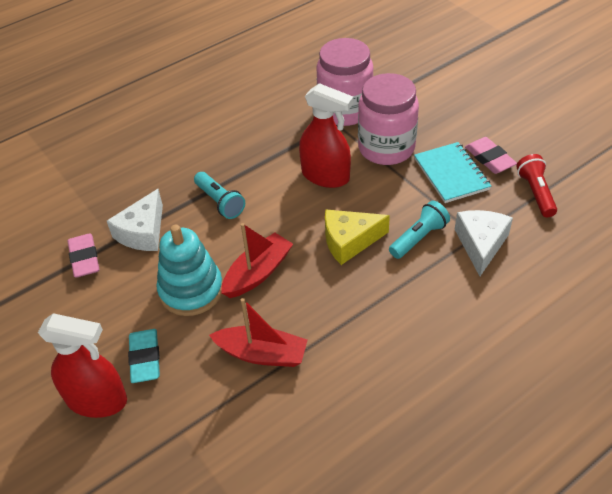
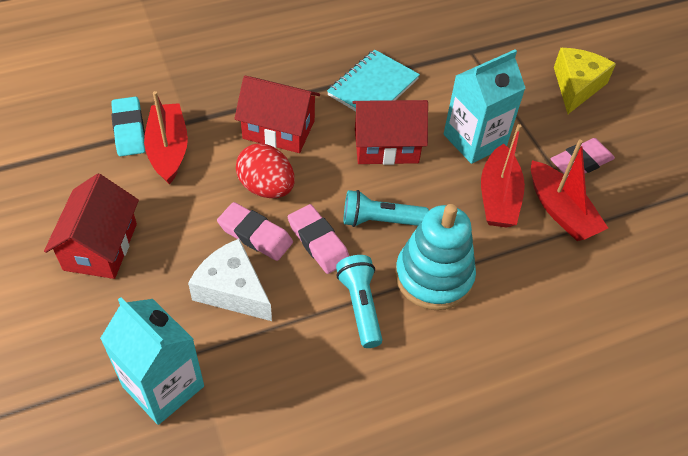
pink eraser: [67,233,100,278] [465,137,517,174] = 2 -> [217,202,293,261] [288,204,349,274] [551,138,615,174] = 3
pink jar: [316,38,373,126] [358,73,419,165] = 2 -> none = 0
red boat: [209,298,307,367] [221,223,293,298] = 2 -> [144,91,188,185] [481,124,525,228] [531,139,608,241] = 3
red egg: none = 0 -> [236,144,295,198] = 1
red flashlight: [516,154,557,217] = 1 -> none = 0
red house: none = 0 -> [44,174,139,279] [234,76,320,153] [352,100,428,165] = 3
red spray bottle: [38,313,127,418] [299,83,354,188] = 2 -> none = 0
turquoise carton: none = 0 -> [100,297,204,425] [444,49,526,164] = 2
white cheese: [107,189,163,251] [454,210,513,276] = 2 -> [188,239,272,321] = 1

